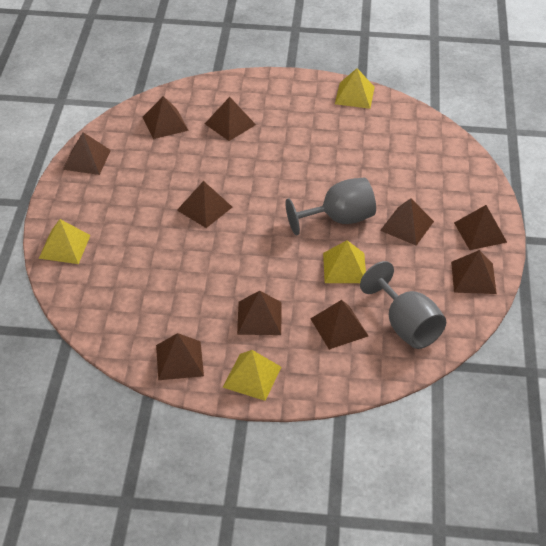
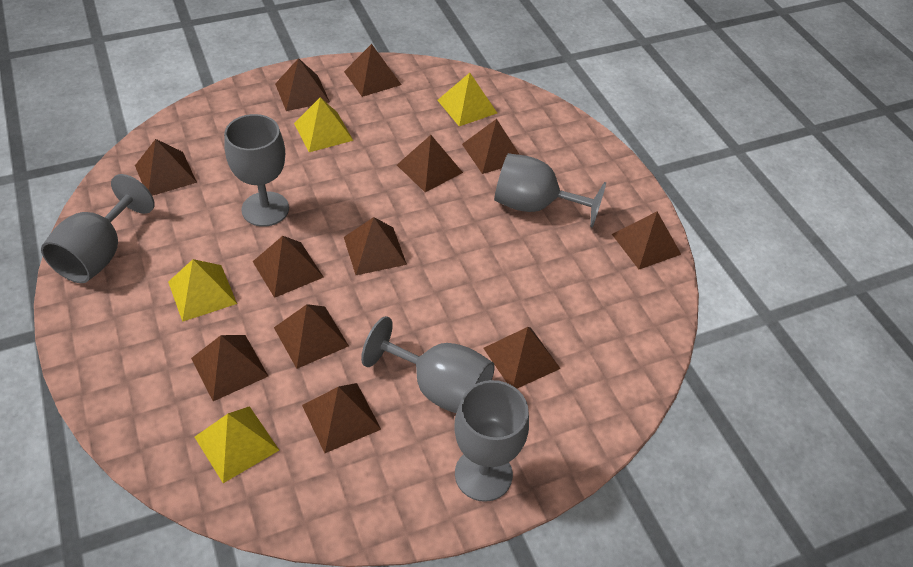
brown pyramid: [63,132,111,175] [143,96,189,139] [156,333,204,380] [177,181,232,228] [205,97,256,141] [237,291,282,335] [310,300,368,350] [380,198,434,246] [451,250,497,294] [454,205,507,250] = 10 -> [135,139,197,196] [191,335,268,401] [253,236,323,298] [274,304,349,369] [275,58,330,111] [302,383,381,453] [344,44,401,97] [344,217,407,275] [397,135,463,192] [462,119,520,174] [483,327,561,389] [612,212,681,269] = 12
grey goblet: [285,177,376,236] [360,261,446,349] = 2 -> [41,174,155,283] [224,114,289,227] [361,316,495,413] [454,380,529,502] [494,153,606,228] = 5

